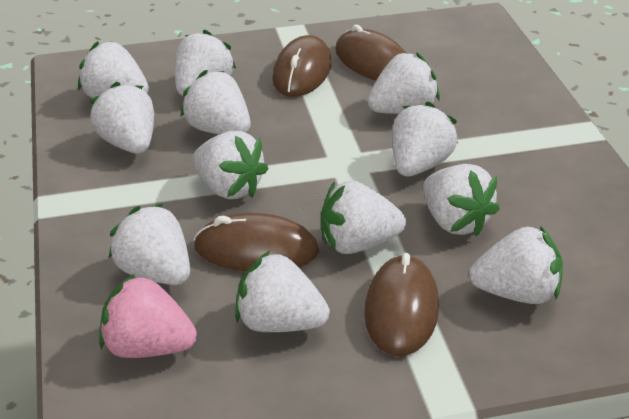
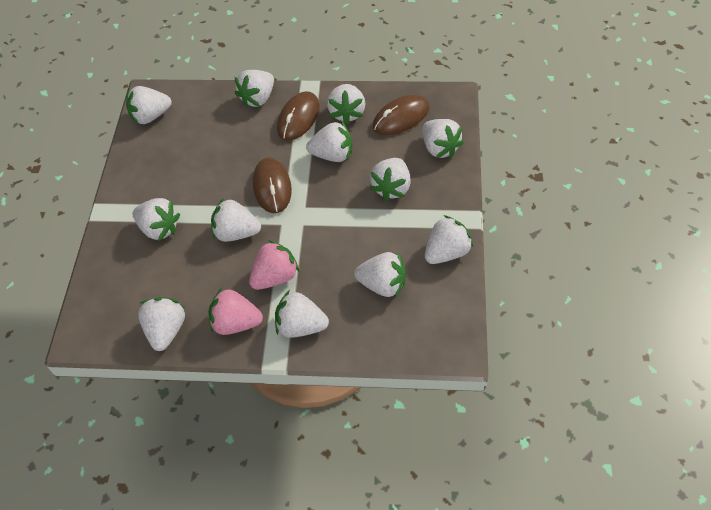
brown mouse: [194,213,319,271] [272,35,332,97] [335,25,406,81] [364,253,439,356] = 4 -> [253,158,292,213] [277,91,320,141] [373,95,429,135] = 3
pink strawberry: [99,274,197,358] = 1 -> [208,288,263,335] [249,240,299,290] = 2

